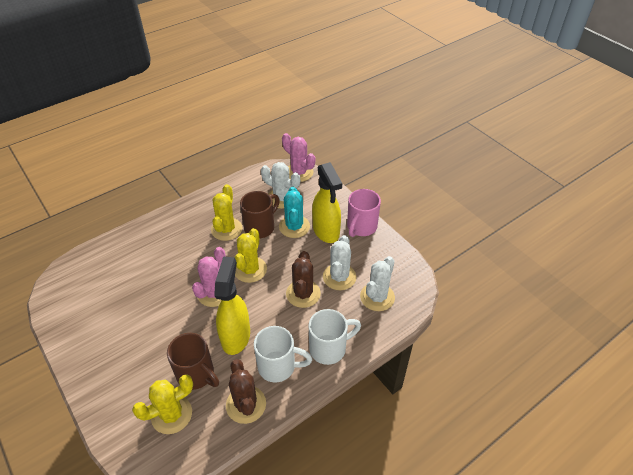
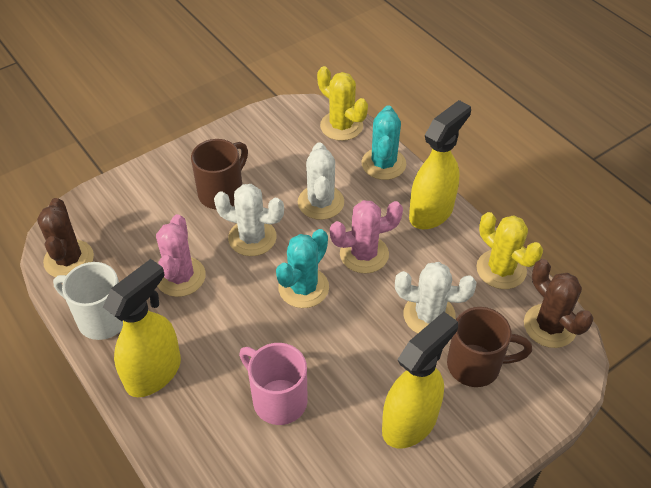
turquoise cactus: [279,187,310,238] = 1 -> [276,229,329,308] [361,105,406,180] = 2
white mug: [254,326,312,382] [309,309,361,365] = 2 -> [53,262,123,340] = 1
yellow cactus: [132,375,193,434] [211,184,243,241] [235,228,267,283] = 3 -> [317,66,368,141] [476,212,543,289] = 2
yellow spray bottle: [214,257,250,355] [312,162,342,243] = 2 -> [103,259,181,397] [382,312,458,448] [409,100,471,229] = 3

